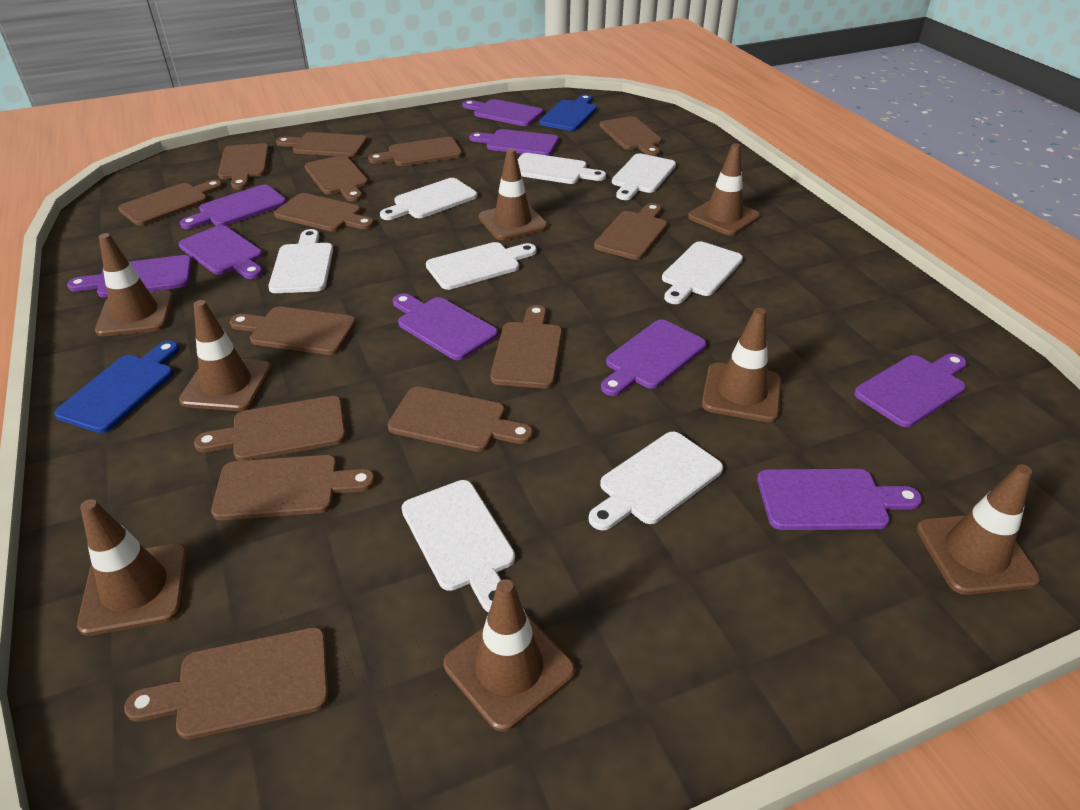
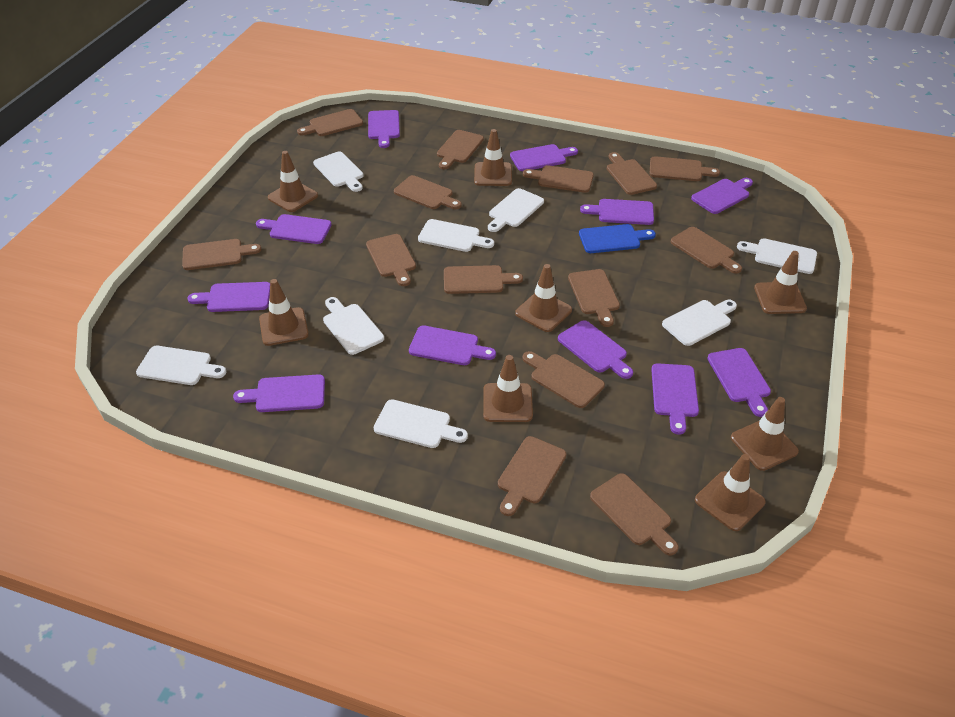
blue cutting board: [54,341,179,433] [539,94,597,131] = 2 -> [579,224,656,253] = 1
purple cutting board: [67,255,192,297] [179,225,263,279] [180,185,286,229] [393,293,498,360] [462,99,543,126] [469,129,559,156] [601,319,706,396] [757,469,922,530] [854,353,967,427] = 9 -> [188,282,270,312] [233,374,325,412] [256,214,332,244] [368,110,400,148] [409,325,496,365] [510,144,578,171] [558,320,633,379] [580,199,654,225] [651,363,699,435] [691,178,753,214] [707,348,771,417] = 11

